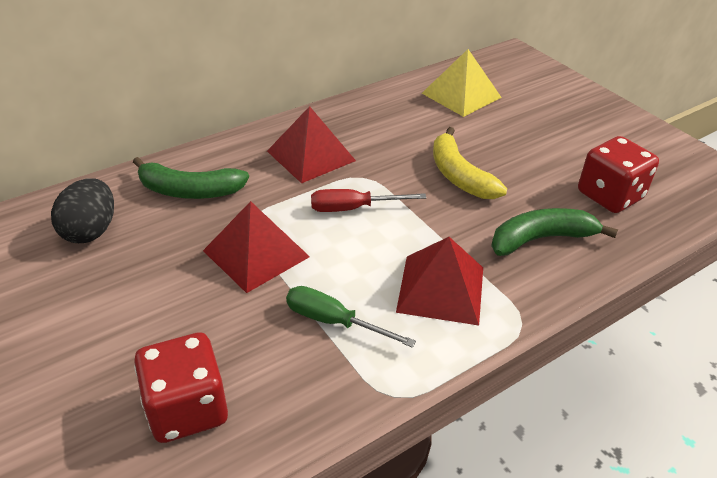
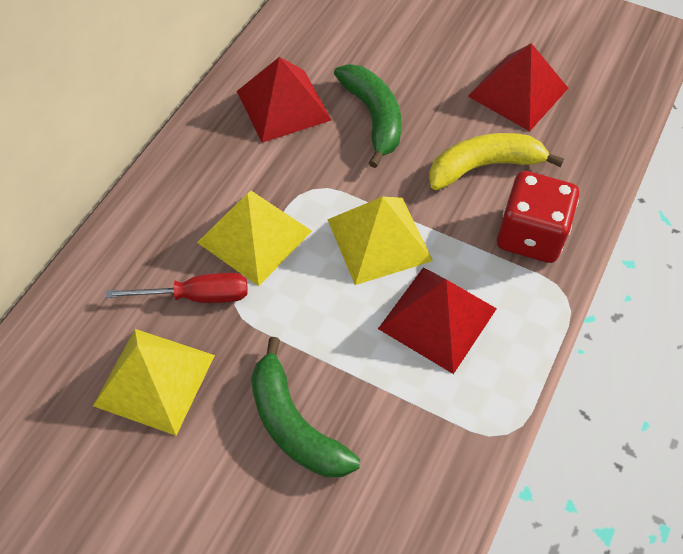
black egg: [51,178,114,243] = 1 -> none = 0
green screwdriver: [286,286,416,348] = 1 -> none = 0
red dice: [134,332,228,443] [578,136,659,213] = 2 -> [497,171,579,263] = 1
yellow pyramid: [422,49,502,117] = 1 -> [93,329,215,436] [197,191,312,286] [327,197,433,285] = 3

